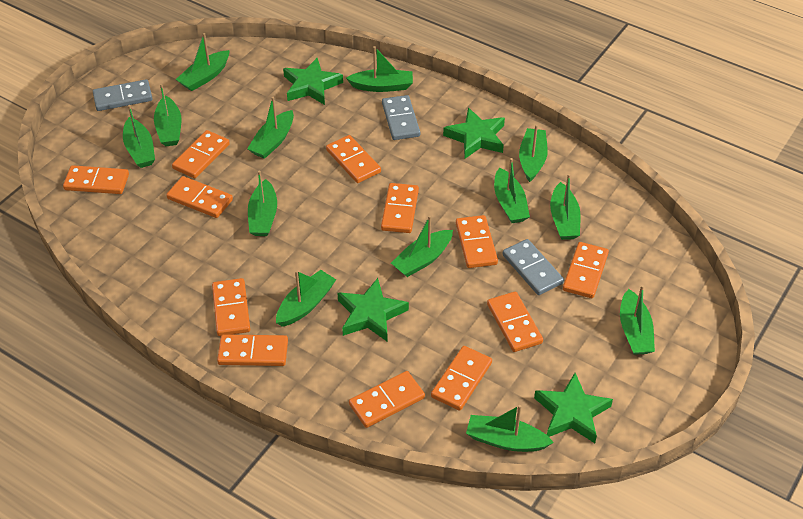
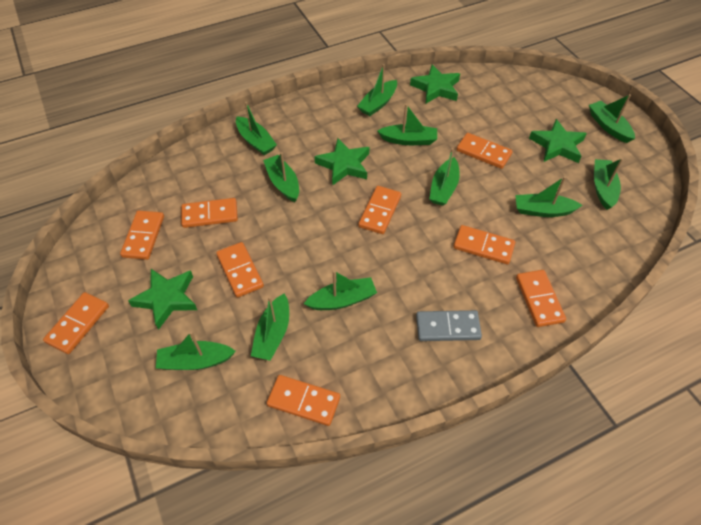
green boat: [123,105,155,168] [154,84,182,146] [176,33,230,91] [247,97,294,159] [248,171,277,236] [276,270,336,327] [346,46,413,92] [391,215,453,277] [466,405,554,452] [494,158,530,223] [519,125,548,182] [550,174,580,240] [620,285,655,355] = 13 -> [156,331,236,370] [236,102,277,155] [251,293,289,361] [263,152,299,202] [304,270,377,310] [357,64,397,116] [377,104,437,145] [429,148,460,206] [515,176,583,217] [589,94,635,143] [594,158,623,210] = 11
grey domino: [93,79,153,111] [382,95,420,140] [503,239,564,295] = 3 -> [416,310,482,341] = 1
orange domino: [63,165,129,194] [166,176,233,218] [172,130,230,178] [212,278,250,336] [217,334,288,366] [326,135,381,183] [349,371,425,428] [381,183,419,233] [431,346,492,411] [456,215,498,268] [487,292,543,352] [563,242,609,298] = 12 -> [43,292,109,354] [120,211,164,260] [181,198,238,228] [216,242,264,298] [267,375,340,426] [358,186,401,234] [453,225,515,264] [456,133,512,169] [516,270,566,327] = 9

